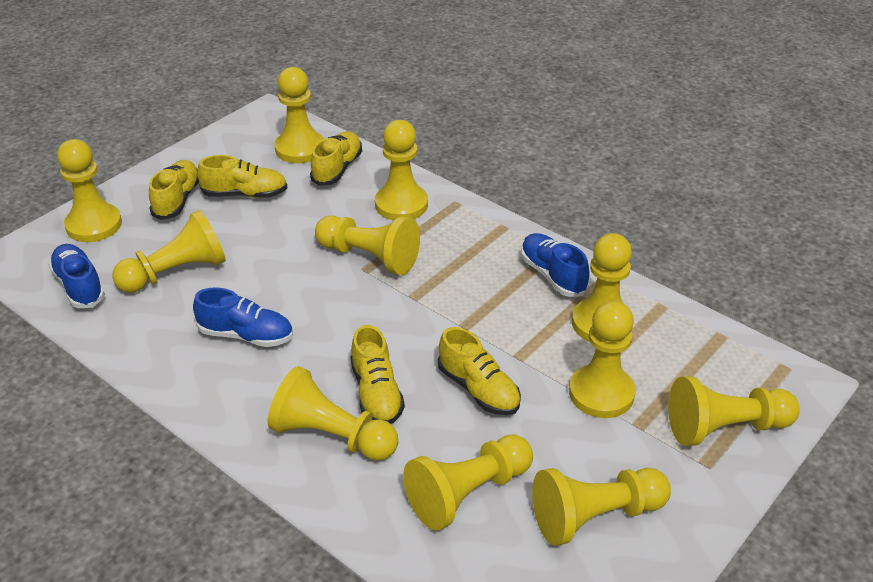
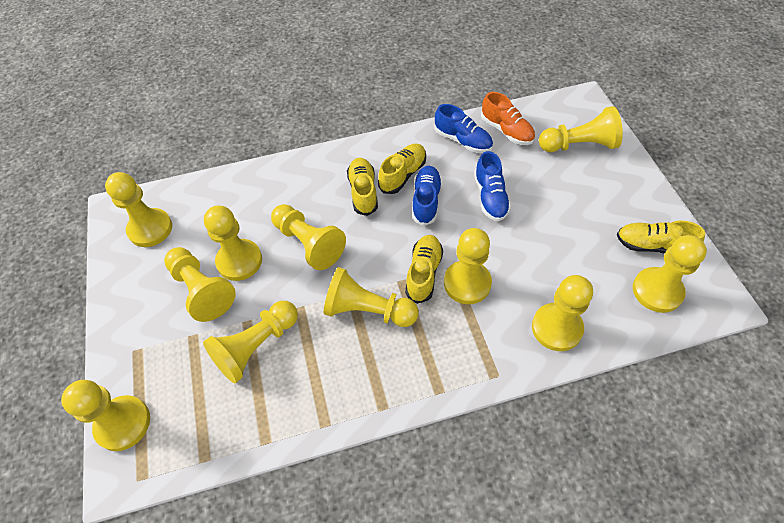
orange shoe: none = 0 -> [481,92,535,145] = 1
yellow shoe: [149,160,199,220] [197,155,287,198] [310,131,362,186] [350,325,405,424] [438,327,521,415] = 5 -> [347,158,378,216] [378,143,426,194] [405,235,443,304] [617,220,705,254] = 4

